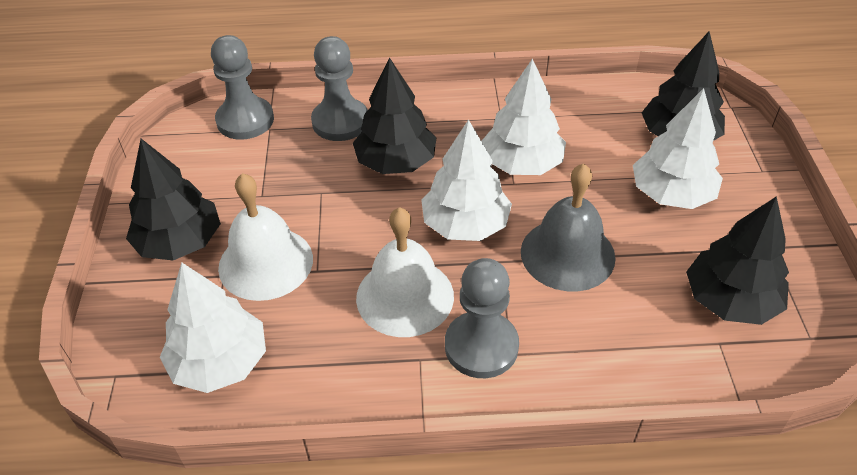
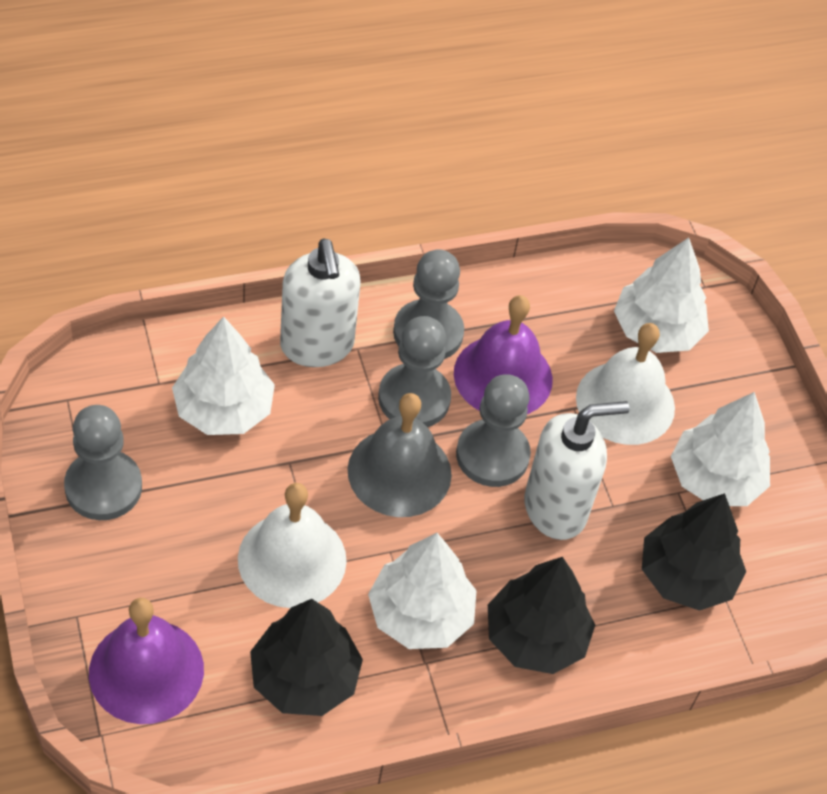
black tree: [126,139,221,260] [353,57,437,174] [642,31,725,141] [686,196,789,325] = 4 -> [250,599,363,716] [488,557,595,674] [642,493,746,611] = 3
grey pawn: [211,35,274,140] [311,36,368,141] [445,258,519,378] = 3 -> [64,405,142,520] [378,316,451,427] [393,249,464,359] [456,374,531,487] = 4
purple bell: none = 0 -> [89,598,204,724] [454,295,553,414] = 2
white soap dispenser: none = 0 -> [280,238,361,367] [524,401,629,540] = 2

